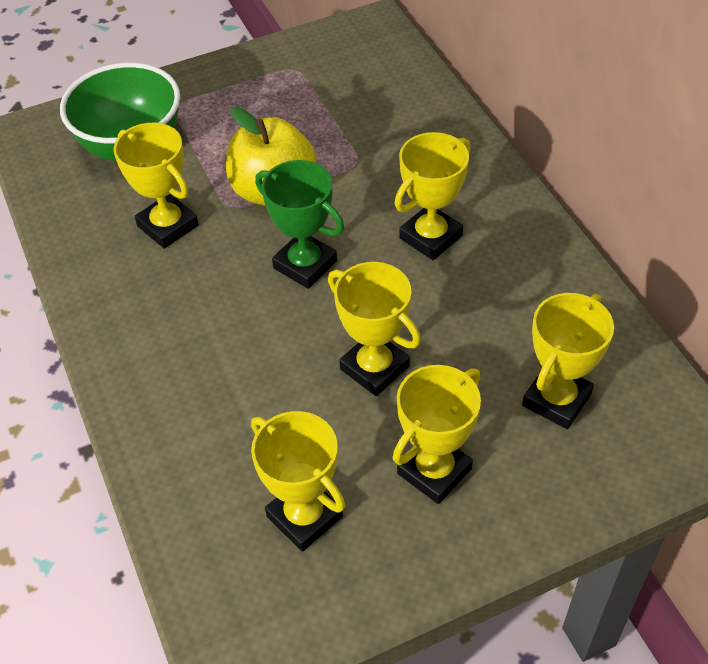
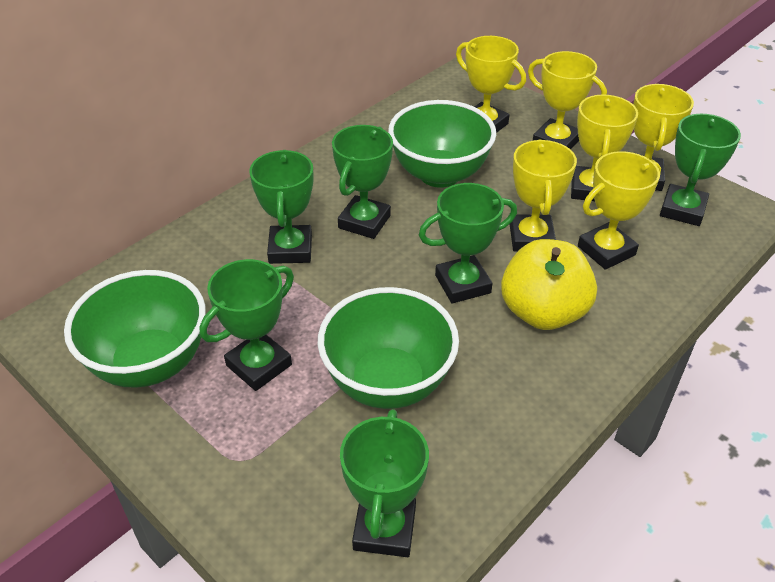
green bowl: [60,62,180,161] = 1 -> [64,270,206,388] [318,287,459,409] [388,100,496,188] = 3
green trophy: [255,160,344,289] = 1 -> [200,259,294,391] [249,150,314,264] [332,125,393,239] [340,409,429,557] [419,183,517,303] [660,114,741,226] = 6

